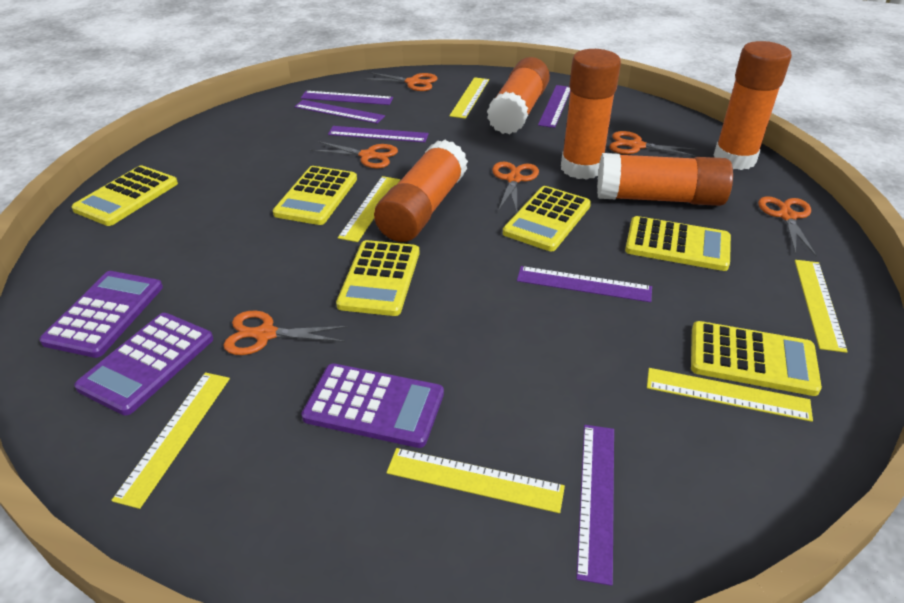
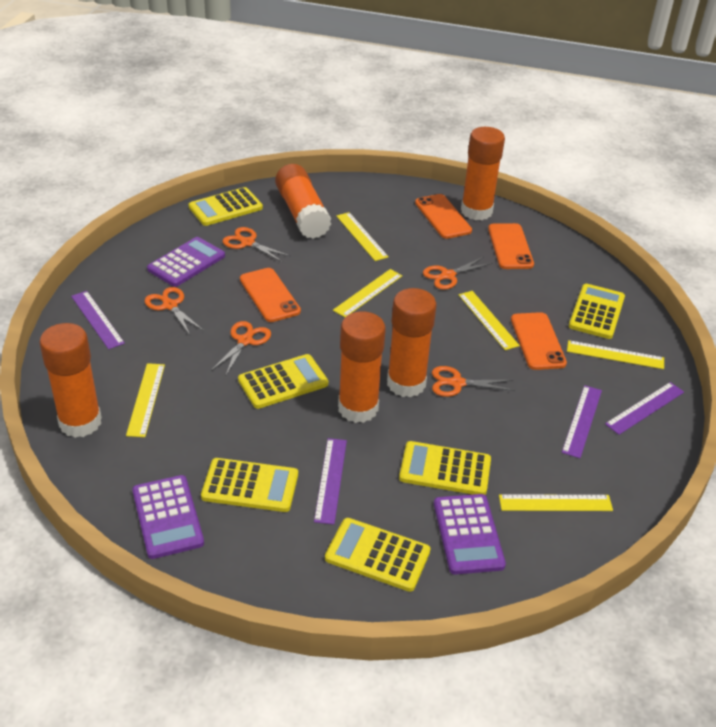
orange phone: none = 0 -> [240,268,301,322] [415,194,472,239] [488,223,534,269] [511,312,567,370] = 4
orange scissors: [223,311,348,355] [311,141,398,168] [364,72,438,91] [492,161,539,212] [609,131,697,157] [758,196,817,256] = 6 -> [144,287,204,335] [211,321,271,375] [222,227,290,263] [423,257,493,290] [432,366,515,397] = 5
purple ruler: [294,100,385,124] [301,91,393,105] [328,126,429,142] [517,266,652,302] [538,85,571,128] [576,425,614,586] = 6 -> [71,291,125,349] [314,438,347,525] [562,385,602,458] [605,382,684,435] = 4

